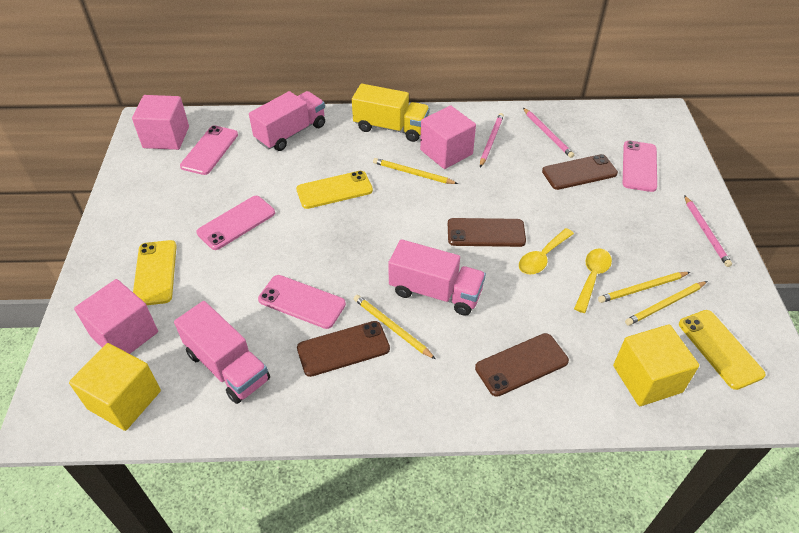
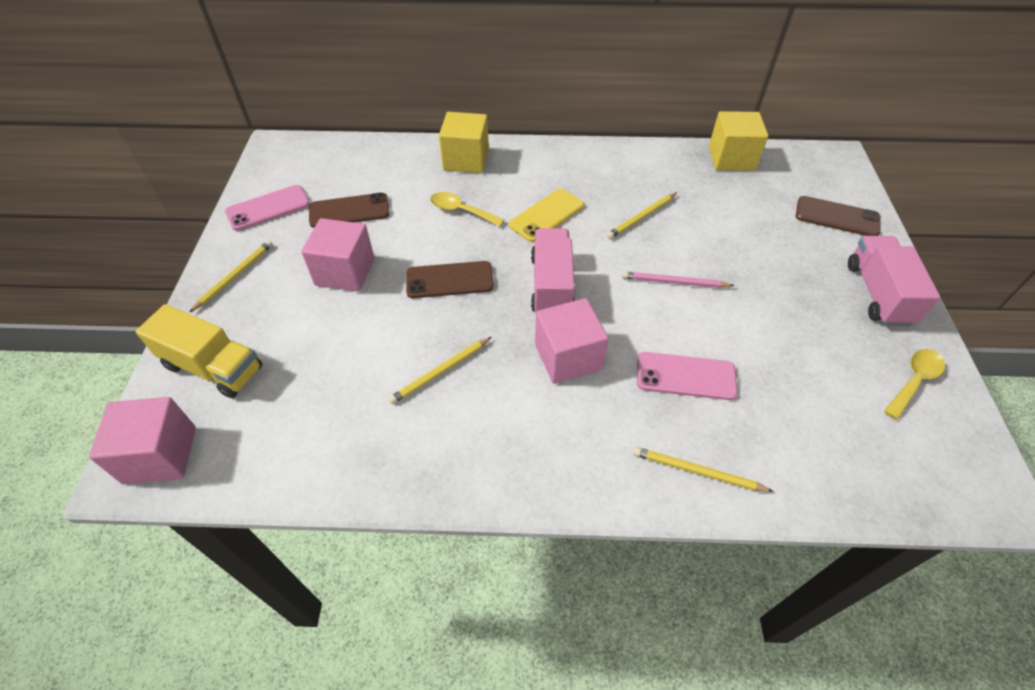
brown phone: [297,321,390,377] [448,218,526,247] [475,333,569,397] [542,154,618,190] = 4 -> [309,193,390,228] [406,261,494,298] [796,196,881,236] = 3
pink pencil: [480,113,504,167] [523,108,574,158] [684,195,732,267] = 3 -> [622,272,734,288] = 1
pink phone: [180,125,238,175] [196,196,275,250] [258,275,346,329] [623,141,657,192] = 4 -> [225,185,310,231] [637,352,738,400] = 2
pink truck: [174,301,270,404] [249,91,325,151] [388,239,486,316] = 3 -> [531,228,575,313] [848,236,940,326] = 2
yellow phone: [133,240,177,305] [296,171,373,209] [679,310,766,390] = 3 -> [509,189,584,242] = 1

